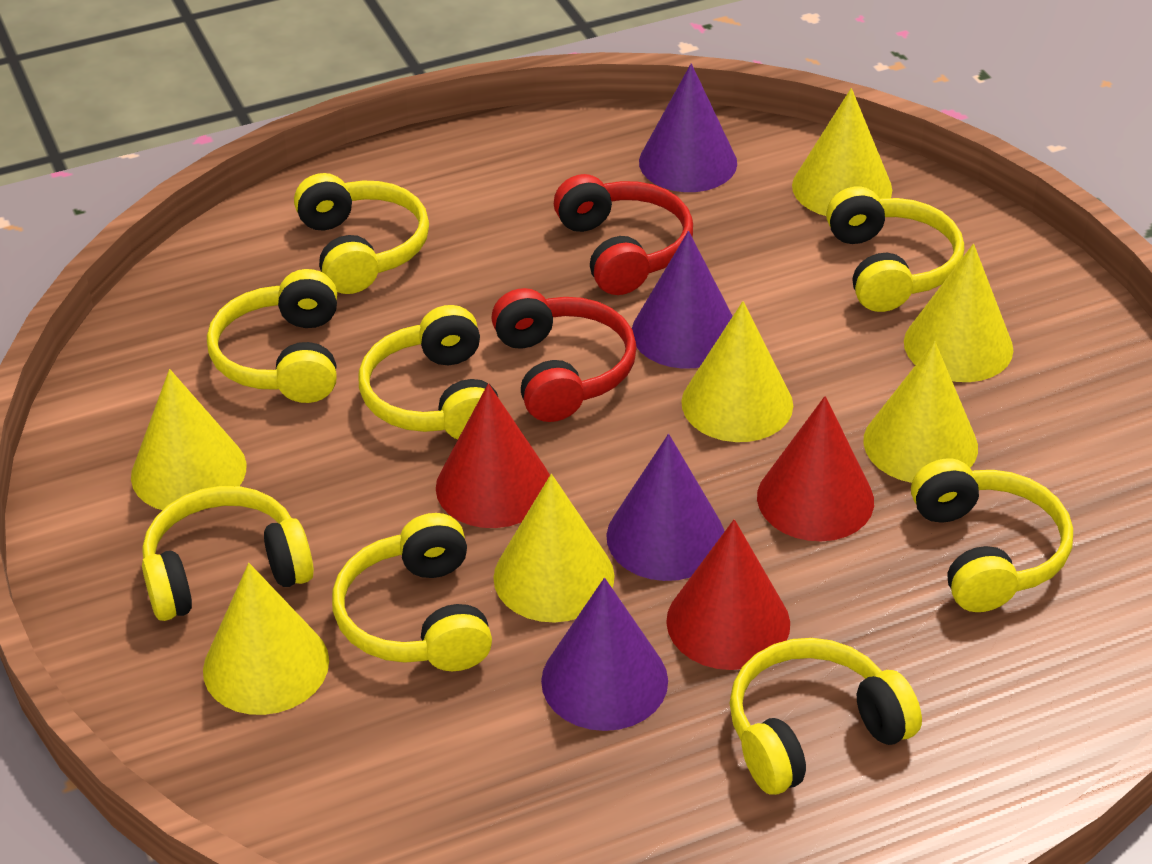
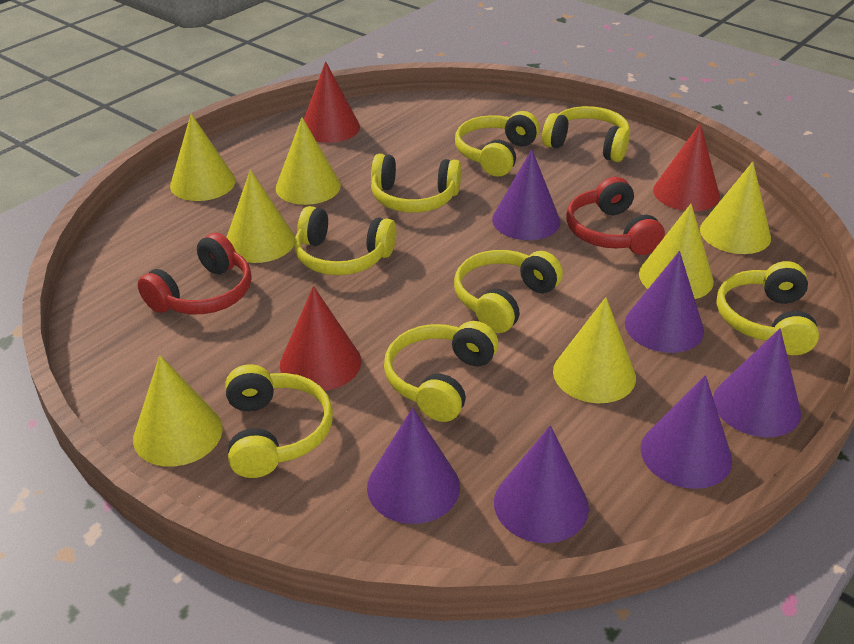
purple cone: [541,578,668,731] [606,434,725,581] [632,231,733,369] [639,63,737,192] = 4 -> [367,408,460,524] [492,149,560,240] [494,426,589,543] [625,251,704,353] [641,375,732,489] [713,328,801,437] = 6

